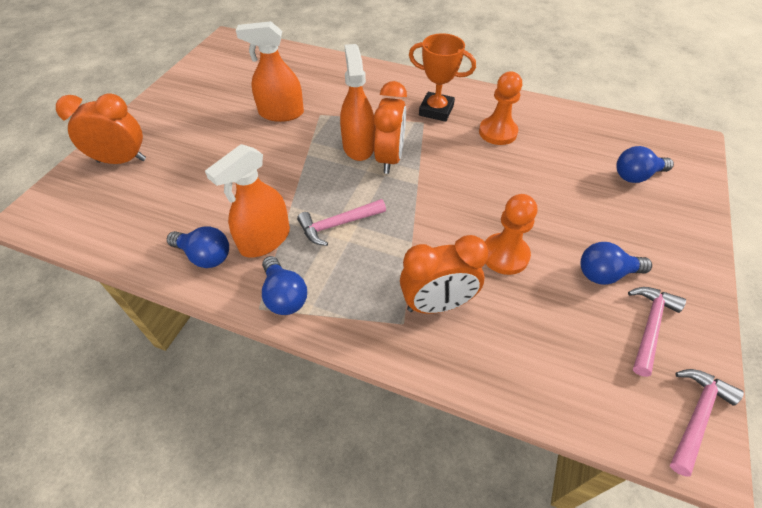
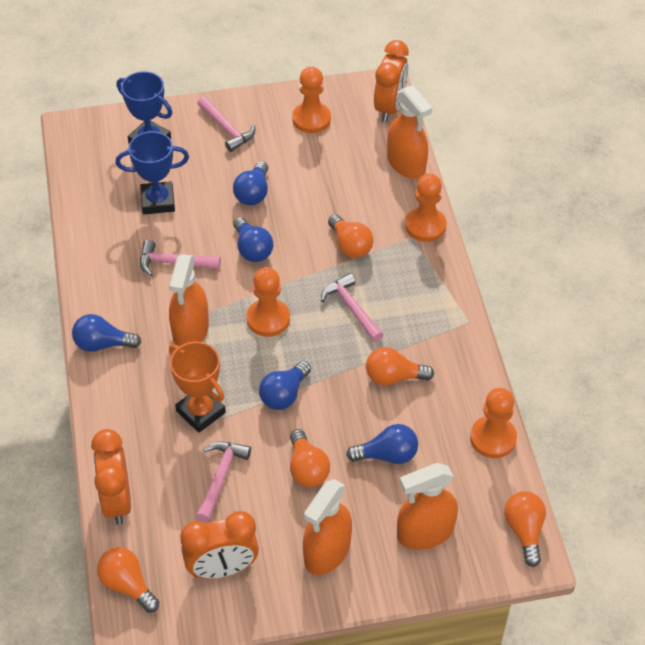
blue light bulb: [167,226,229,268] [262,256,307,315] [581,242,652,285] [616,146,674,183] = 4 -> [72,314,141,352] [233,161,268,206] [233,217,273,262] [259,361,311,410] [346,424,418,464] = 5
blue trophy: none = 0 -> [116,131,189,214] [117,71,172,144] = 2
orange light bulb: none = 0 -> [97,547,159,613] [290,429,330,487] [328,214,373,258] [366,347,434,385] [504,491,546,567] = 5
orange pawn: [479,71,522,145] [485,194,537,275] = 2 -> [247,267,290,337] [292,66,331,133] [405,173,447,242] [470,388,517,458] = 4
orange spray bottle: [205,144,290,258] [236,21,304,122] [340,44,375,161] = 3 -> [169,254,209,346] [303,479,352,575] [387,85,432,179] [397,463,458,550] = 4
pink hammer: [297,199,386,246] [628,287,686,377] [670,369,744,477] = 3 -> [140,240,221,276] [196,441,251,522] [197,96,255,152] [321,273,384,342] = 4

